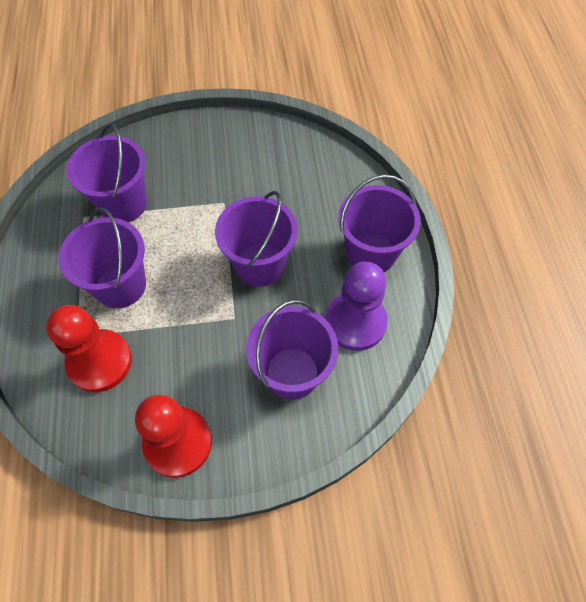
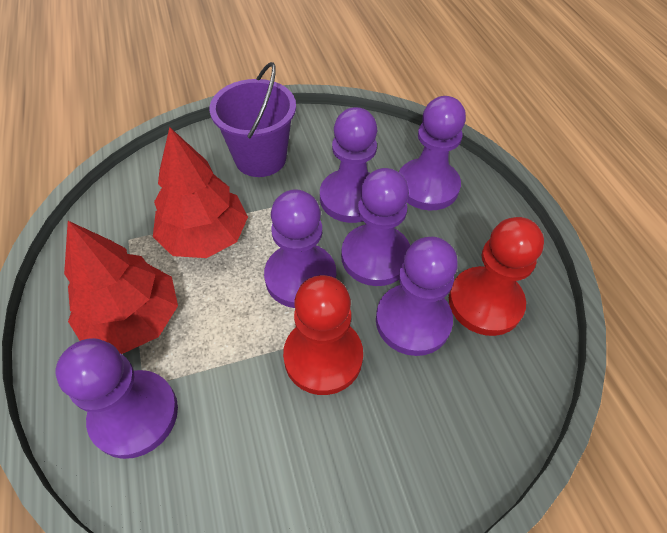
purple bucket: [59,208,146,308] [67,123,147,222] [215,191,298,287] [246,300,338,400] [338,175,421,272] = 5 -> [209,62,296,177] = 1
purple pawn: [325,262,388,351] = 1 -> [56,338,178,459] [264,189,336,308] [320,107,377,223] [341,168,410,286] [376,237,458,356] [399,96,466,210] = 6
red tree: none = 0 -> [64,221,178,354] [153,127,248,258] = 2

